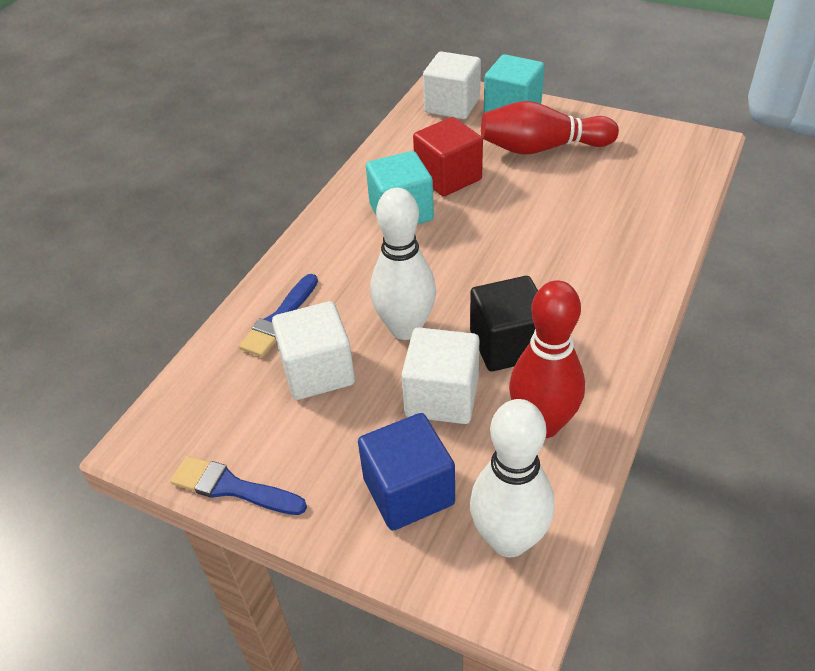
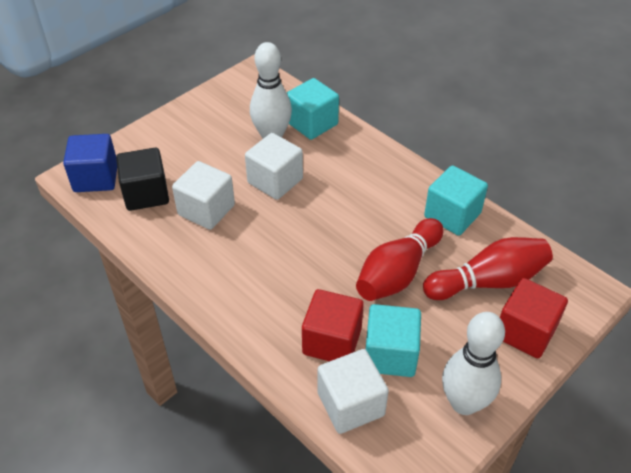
blue brush: [170,456,307,515] [239,274,318,357] = 2 -> none = 0
red cube: [413,117,483,196] = 1 -> [302,289,364,361] [500,278,568,358] = 2
turquoise cube: [366,151,434,224] [484,54,545,113] = 2 -> [287,78,339,140] [365,304,421,377] [424,165,488,236] = 3

